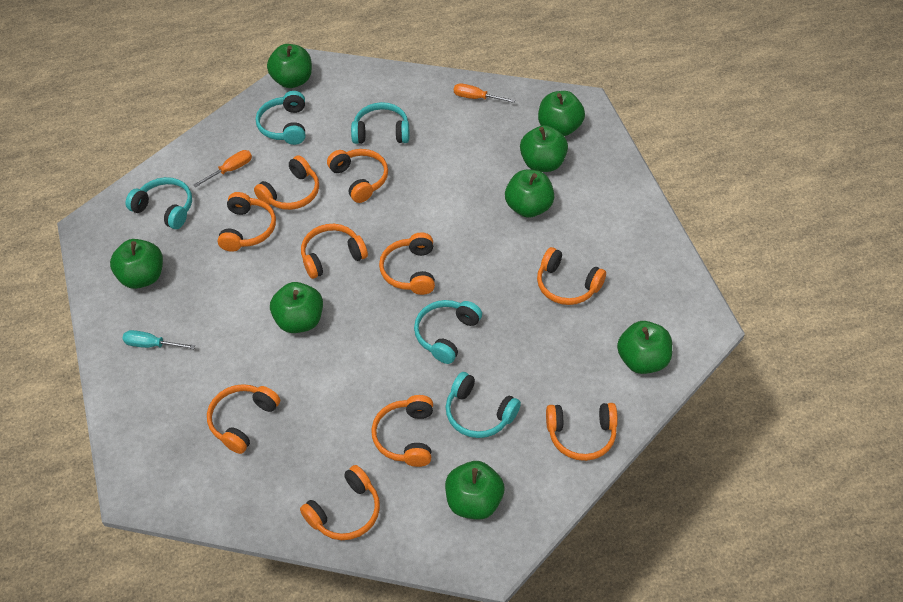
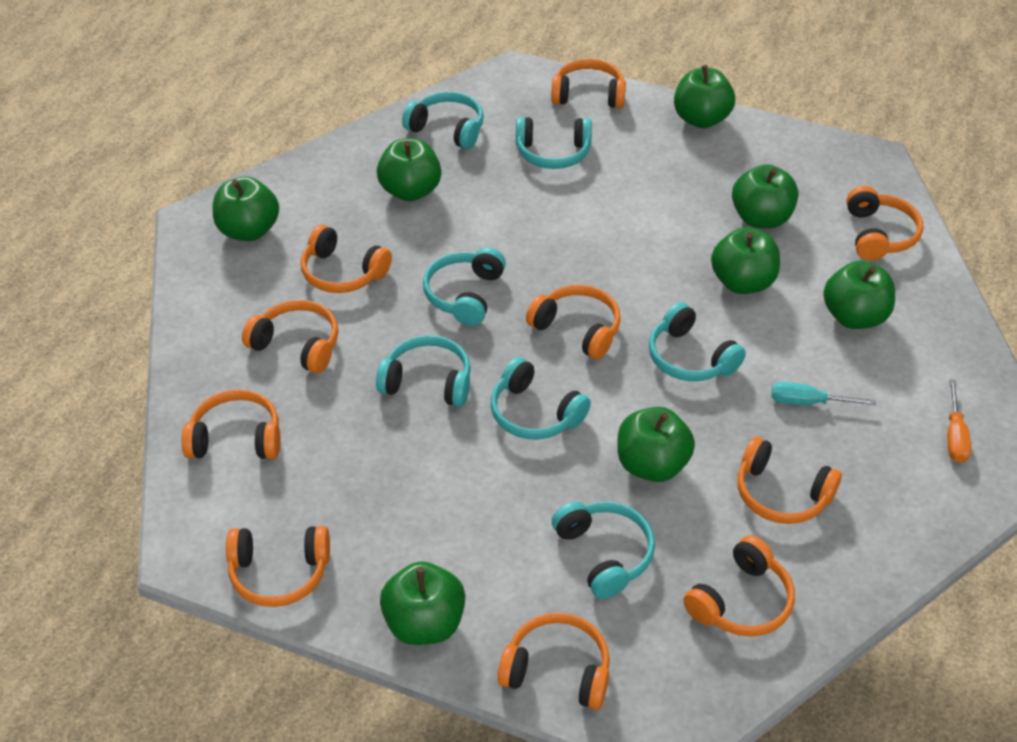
orange screwdriver: [193,150,252,187] [454,83,515,103] = 2 -> [947,380,971,463] = 1
turquoise headphones: [125,177,192,229] [256,91,305,145] [351,102,409,144] [414,300,482,364] [446,372,521,438] = 5 -> [376,335,471,407] [402,92,484,149] [423,247,506,326] [490,357,591,439] [516,117,592,169] [552,502,655,599] [649,302,746,381] = 7

